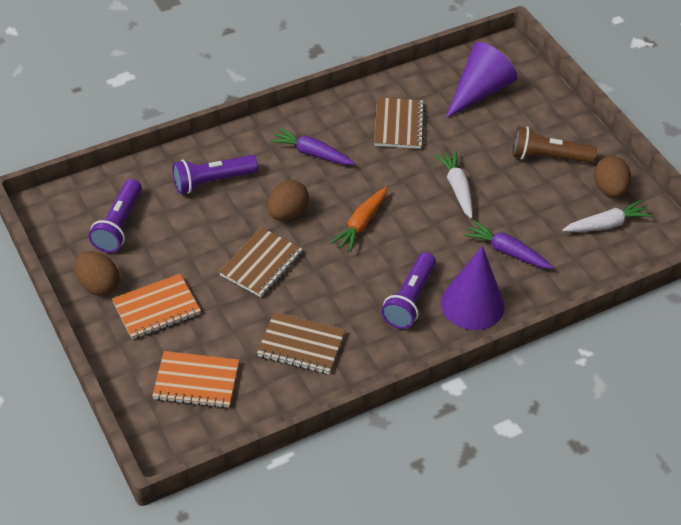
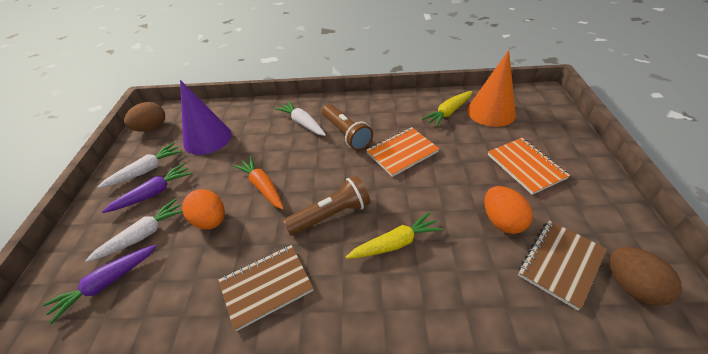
brown egg: [75,251,119,296] [268,180,309,221] [594,156,631,198] = 3 -> [124,102,165,132] [609,247,682,306] = 2
brown flashlight: [512,126,597,163] = 1 -> [283,176,370,236] [322,104,373,151] = 2
brown notebook: [219,227,303,297] [257,312,345,374] [374,97,425,149] = 3 -> [219,245,314,331] [518,220,607,311] = 2
orange cone: none = 0 -> [467,50,516,127] = 1
orange egg: none = 0 -> [182,189,225,229] [484,186,533,234] = 2
purple cone: [441,246,505,330] [446,42,517,118] = 2 -> [180,80,231,155] = 1
purple flashlight: [89,179,142,253] [172,155,258,194] [381,252,436,329] = 3 -> none = 0
white carrot: [435,150,473,219] [563,200,652,232] = 2 -> [85,199,183,262] [98,143,182,188] [275,101,326,136] = 3
yellow carrot: none = 0 -> [346,212,443,259] [422,91,473,127] = 2

